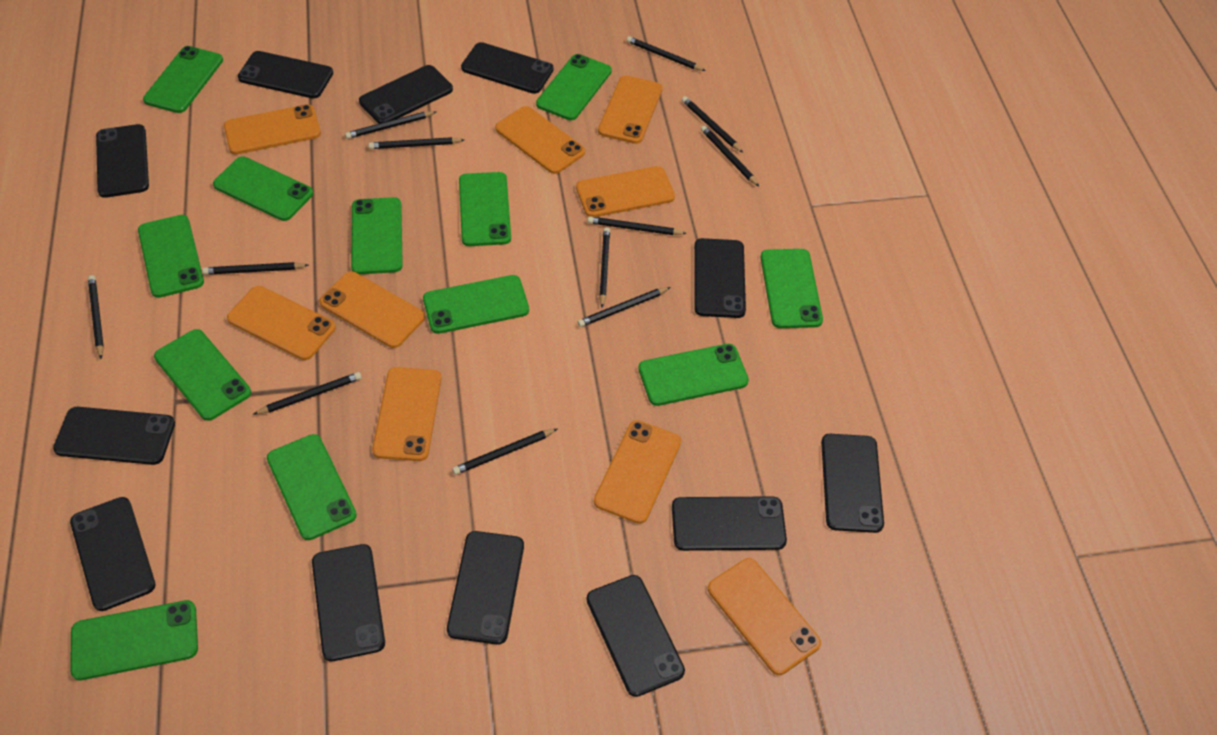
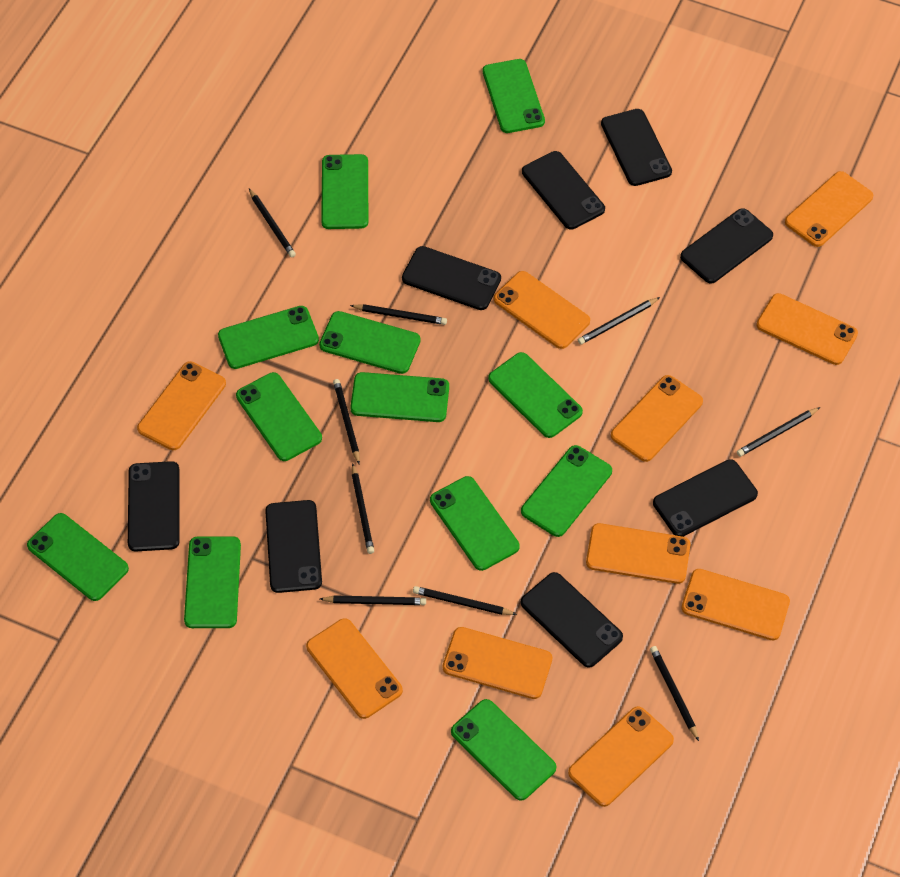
black pencil: [88,275,104,359] [202,262,309,275] [254,372,362,414] [345,111,436,139] [368,137,464,149] [452,429,557,475] [577,287,671,327] [587,216,687,235] [599,227,610,308] [626,36,706,71] [682,96,743,153] [701,125,759,186] = 12 -> [249,189,296,257] [320,595,426,605] [333,379,360,464] [350,304,447,325] [352,463,374,554] [413,586,517,615] [578,297,660,344] [650,646,699,741] [737,407,820,457] = 9
black phone: [53,407,175,465] [70,497,155,611] [96,124,149,198] [238,51,333,98] [312,544,385,661] [359,65,453,124] [447,531,524,645] [461,42,554,94] [586,575,685,697] [672,496,787,551] [694,238,746,318] [821,434,884,533] = 12 -> [128,461,180,551] [265,500,322,593] [402,246,501,310] [521,572,623,668] [522,151,605,230] [601,109,672,186] [653,459,758,537] [680,208,773,284] = 8
orange phone: [224,104,321,155] [227,286,336,360] [319,271,425,348] [372,367,441,461] [495,106,585,174] [576,166,675,217] [594,420,681,524] [598,75,663,144] [708,558,821,675] = 9 -> [137,361,226,450] [306,618,403,719] [443,627,552,699] [494,271,590,349] [568,706,674,807] [586,523,691,584] [611,375,703,462] [681,569,790,641] [756,293,858,365] [785,171,873,247] = 10

